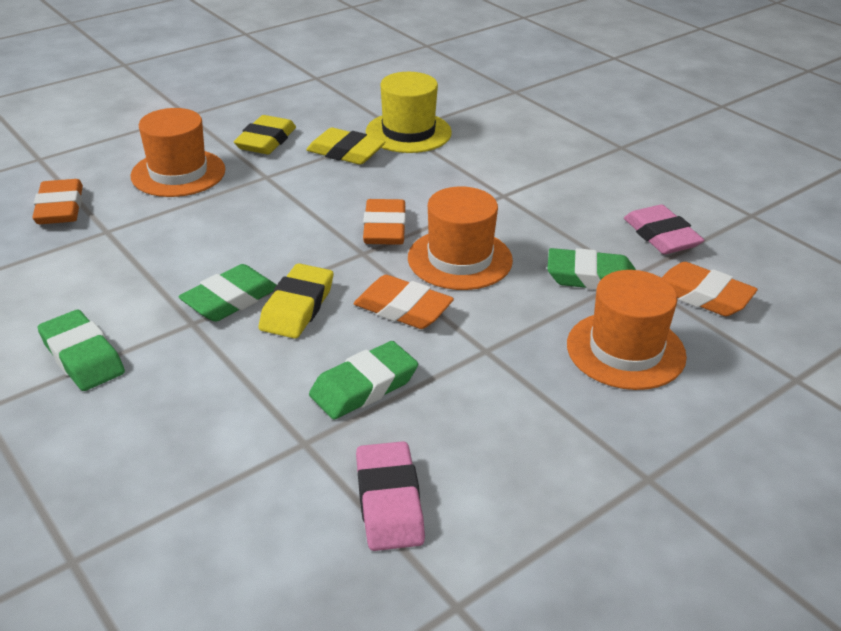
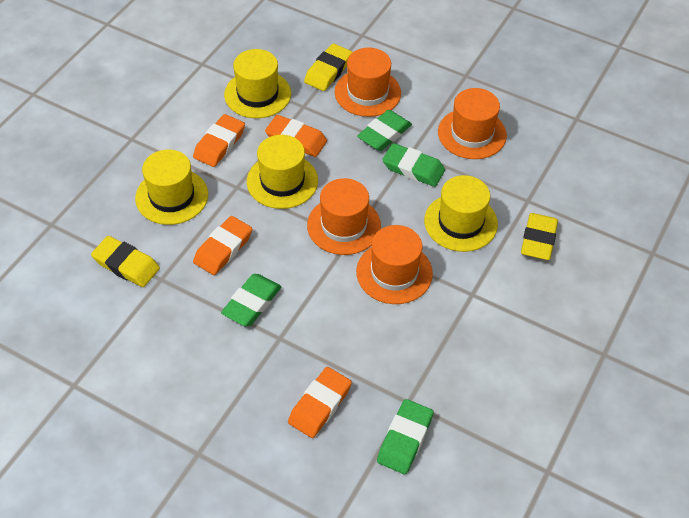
orange hat: [130,108,225,197] [408,186,513,290] [567,270,687,390] = 3 -> [307,178,381,255] [335,48,401,117] [356,225,433,304] [438,88,507,159] = 4
pink eraser: [356,441,425,551] [624,205,704,254] = 2 -> none = 0
yellow hat: [366,72,452,153] = 1 -> [135,149,208,225] [224,49,291,118] [247,135,318,209] [424,175,498,252] = 4

